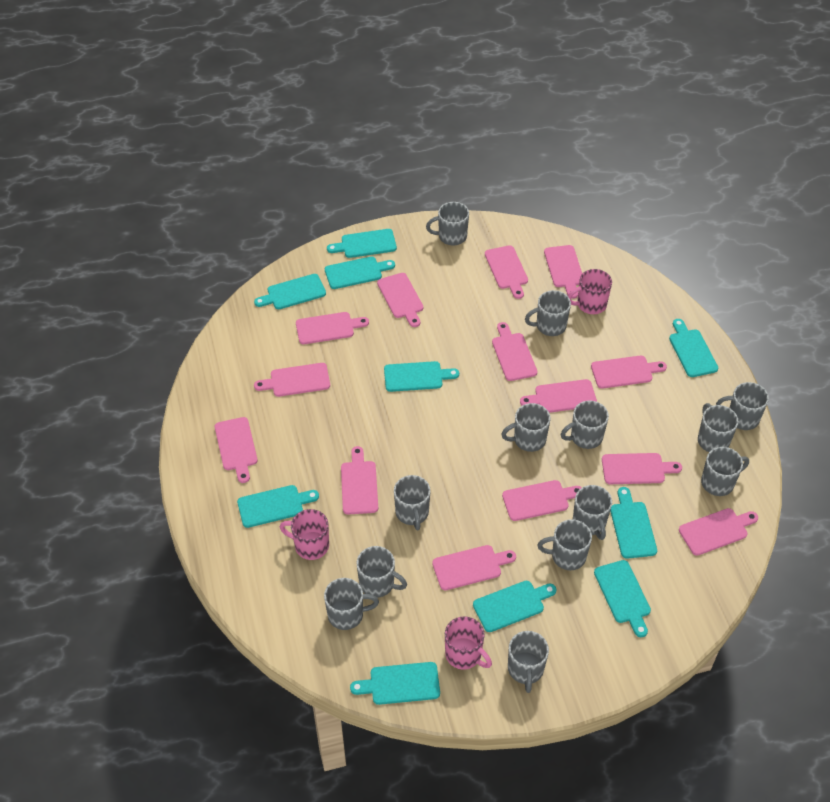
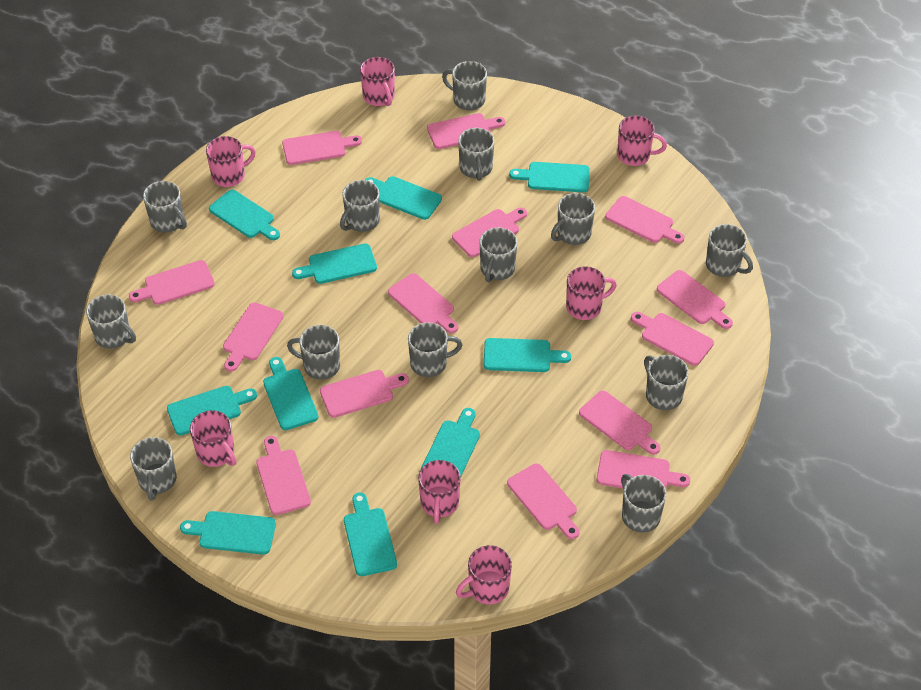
pink mug: [280,509,329,560] [445,616,492,670] [568,269,612,314] = 3 -> [190,410,237,467] [206,136,256,187] [360,57,395,106] [418,460,461,524] [456,545,512,604] [566,266,617,320] [617,116,667,166] = 7

